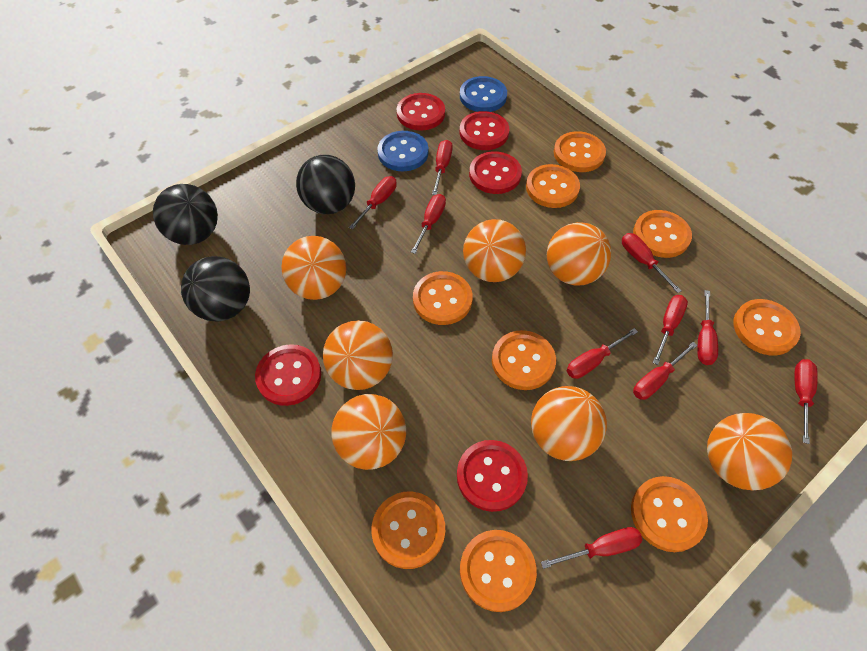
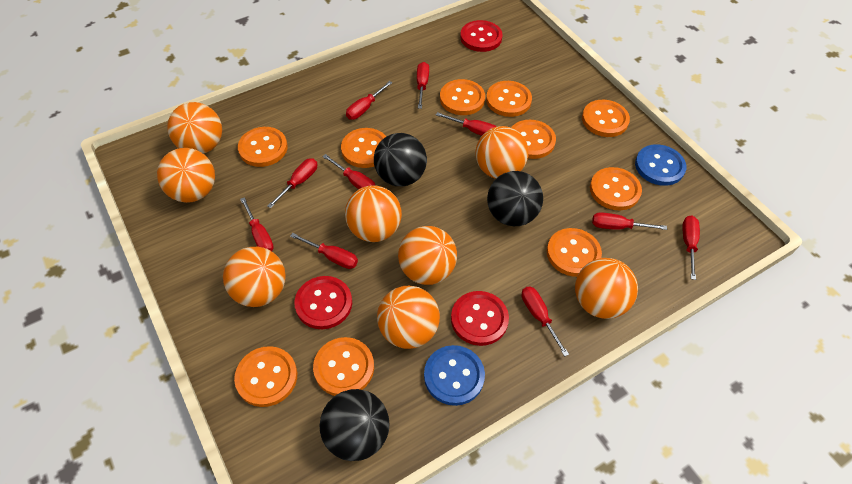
orange ball: [281,236,346,300] [323,320,393,390] [331,394,406,470] [463,219,526,282] [531,386,607,461] [547,222,611,286] [707,413,792,490] = 7 -> [157,148,215,203] [167,102,222,154] [223,247,286,307] [345,185,402,242] [377,286,440,349] [398,226,457,285] [476,126,528,179] [575,258,638,319] = 8
orange button: [371,491,445,569] [413,271,473,325] [460,530,537,612] [492,330,556,390] [526,164,580,208] [554,131,606,172] [631,476,708,552] [633,210,692,258] [733,299,801,355] = 9 -> [234,346,297,407] [238,127,288,167] [313,337,374,396] [341,128,386,168] [440,79,485,115] [486,81,532,117] [511,120,556,159] [547,228,602,277] [582,100,630,137] [590,167,642,210] = 10
red button: [255,344,321,406] [397,93,445,131] [457,440,528,512] [460,111,509,150] [469,151,522,194] = 5 -> [294,276,352,329] [451,291,509,346] [460,20,503,52] = 3

